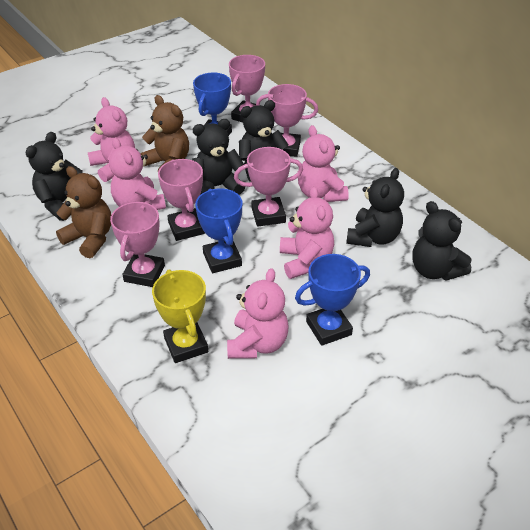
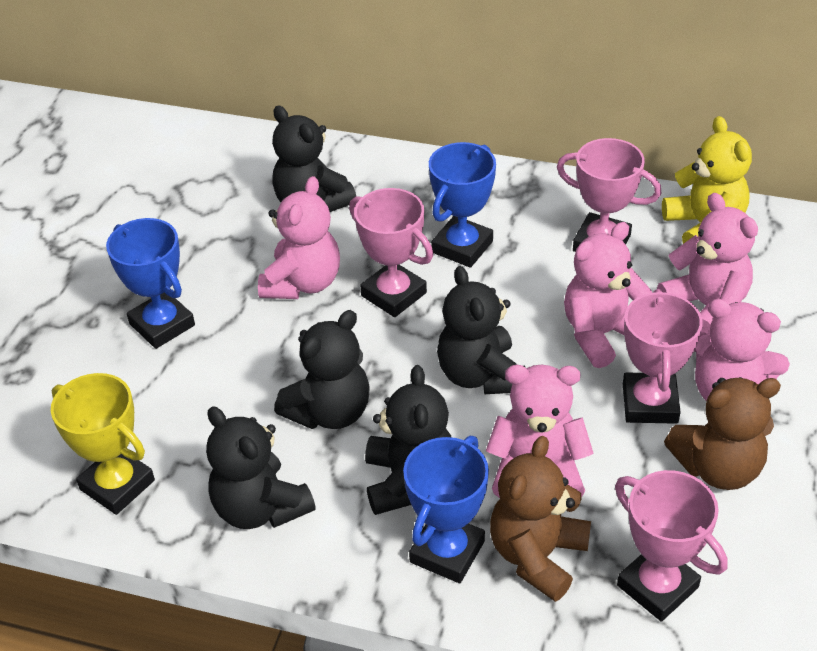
pink trophy: [110,201,165,287] [158,159,205,241] [229,55,265,123] [234,147,303,227] [256,84,318,157] = 5 -> [349,188,433,317] [557,138,661,252] [615,470,728,621] [623,289,703,424] = 4
yellow teddy bear: none = 0 -> [662,116,752,244] = 1

